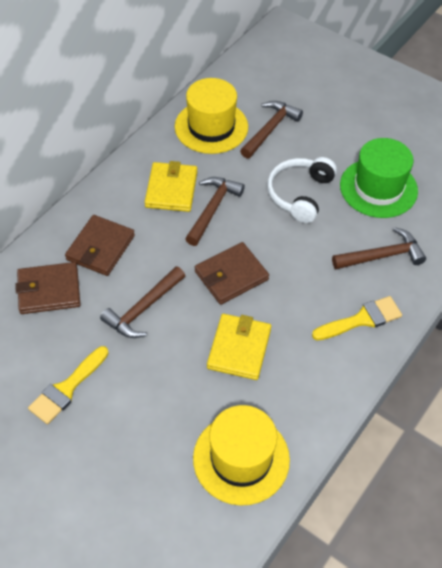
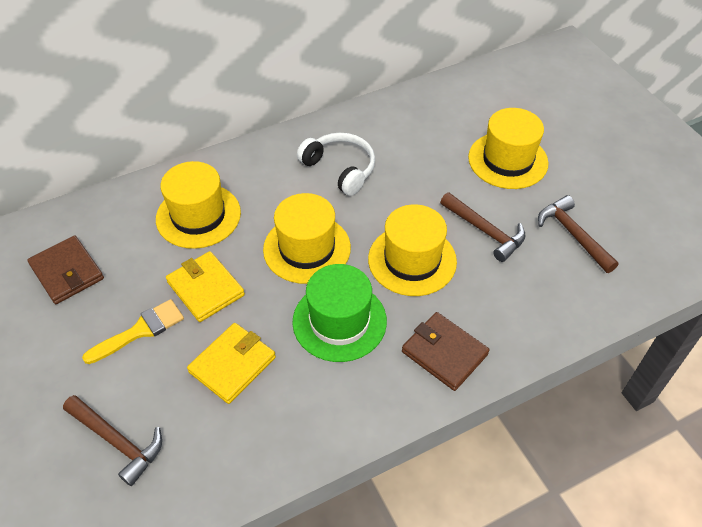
brown hammer: [100,266,185,338] [185,177,245,246] [240,101,303,159] [332,227,426,269] = 4 -> [63,395,162,486] [440,192,526,262] [538,195,619,273] = 3
brown wallet: [15,262,81,314] [65,215,135,276] [195,242,269,305] = 3 -> [27,236,104,304] [402,312,489,391] = 2
yellow brush: [28,346,109,424] [312,296,402,341] = 2 -> [82,299,184,364] = 1
yellow hat: [175,78,248,154] [193,405,290,506] = 2 -> [156,161,241,249] [263,193,351,284] [368,204,457,296] [468,108,548,189] = 4

